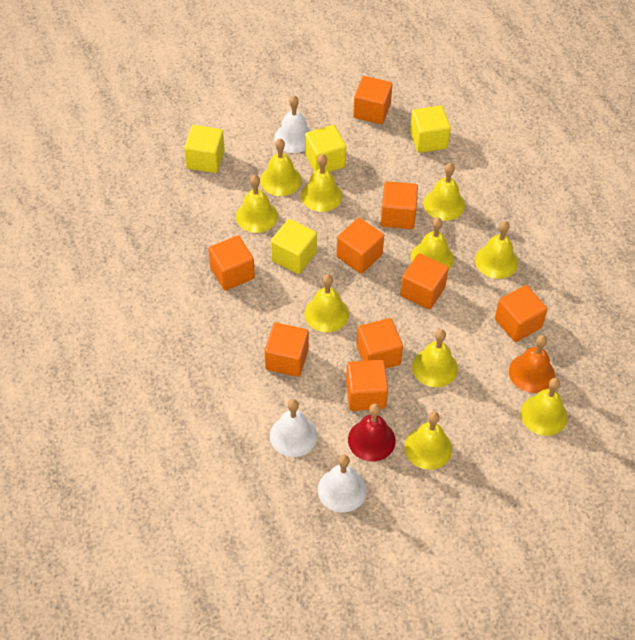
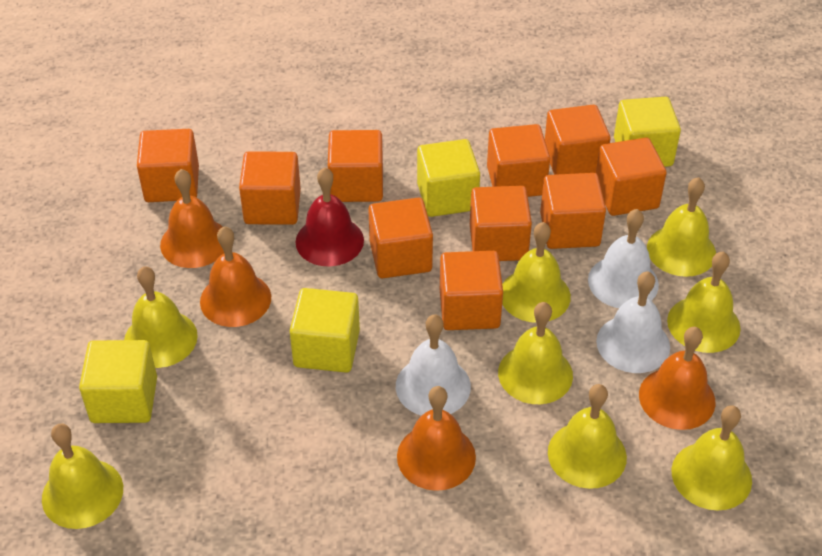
orange bell: [509,335,555,393] = 1 -> [160,169,224,268] [200,226,271,327] [397,386,476,491] [639,327,715,430] = 4
orange cube: [208,235,255,291] [265,323,309,377] [336,218,384,274] [346,360,388,411] [353,76,392,124] [356,318,403,369] [381,181,418,229] [400,253,449,309] [495,285,548,342] = 9 -> [137,129,199,202] [239,151,301,225] [328,130,383,202] [368,198,433,278] [440,251,503,330] [470,186,532,261] [487,124,550,197] [540,173,606,249] [545,105,610,175] [596,138,667,216] = 10
yellow bell: [236,175,278,233] [260,139,301,196] [301,154,342,212] [304,274,349,332] [404,412,452,470] [411,218,454,270] [412,329,458,387] [423,163,465,221] [475,221,518,279] [520,378,568,436] = 10 -> [42,424,123,529] [124,266,198,368] [498,302,573,404] [502,222,571,323] [548,384,627,489] [647,177,716,277] [667,251,741,353] [672,405,752,510] = 8

